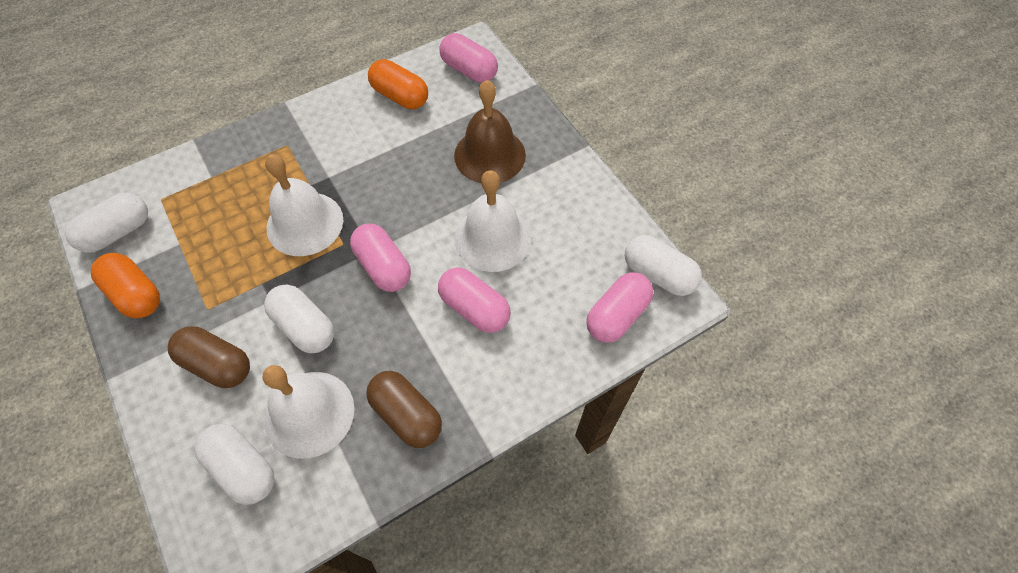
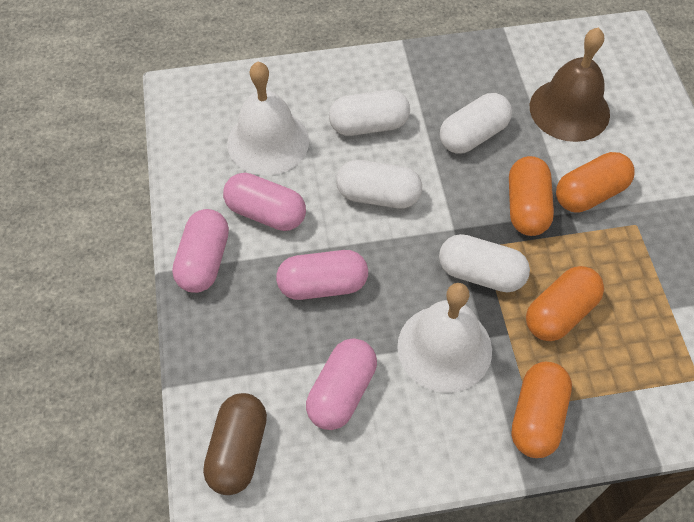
brown capsule: [168,326,250,388] [366,371,442,448] = 2 -> [203,393,267,495] = 1
orange capsule: [91,253,160,318] [368,59,428,109] = 2 -> [509,156,554,236] [511,362,572,458] [526,266,604,341] [556,152,635,213] = 4
white bell: [263,365,354,459] [265,154,343,256] [454,170,531,272] = 3 -> [227,62,309,175] [397,283,492,393] = 2

